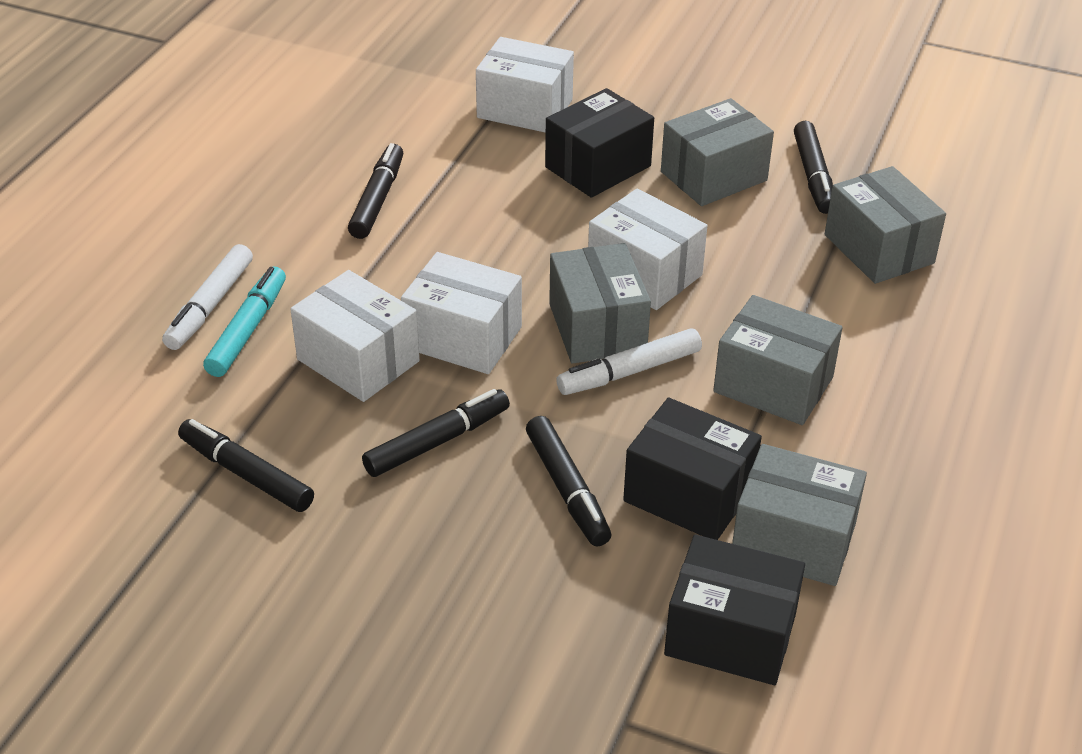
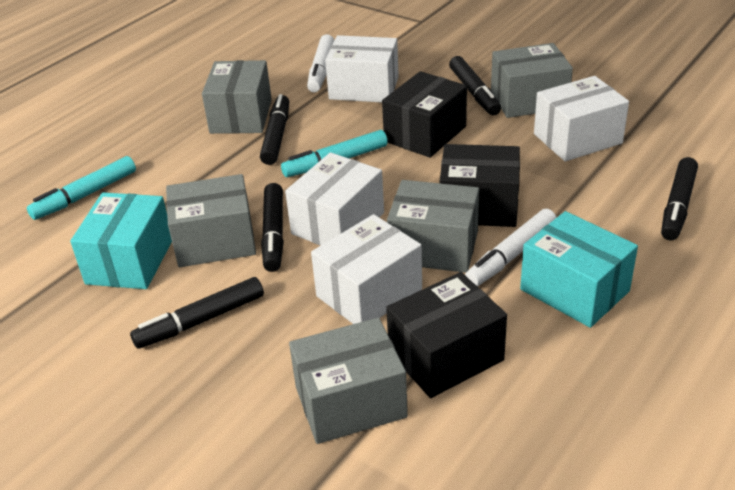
turquoise box: none = 0 -> [70,192,172,289] [520,211,638,328] = 2
turquoise marker: [203,267,286,377] = 1 -> [27,156,136,220] [281,130,388,177] = 2

